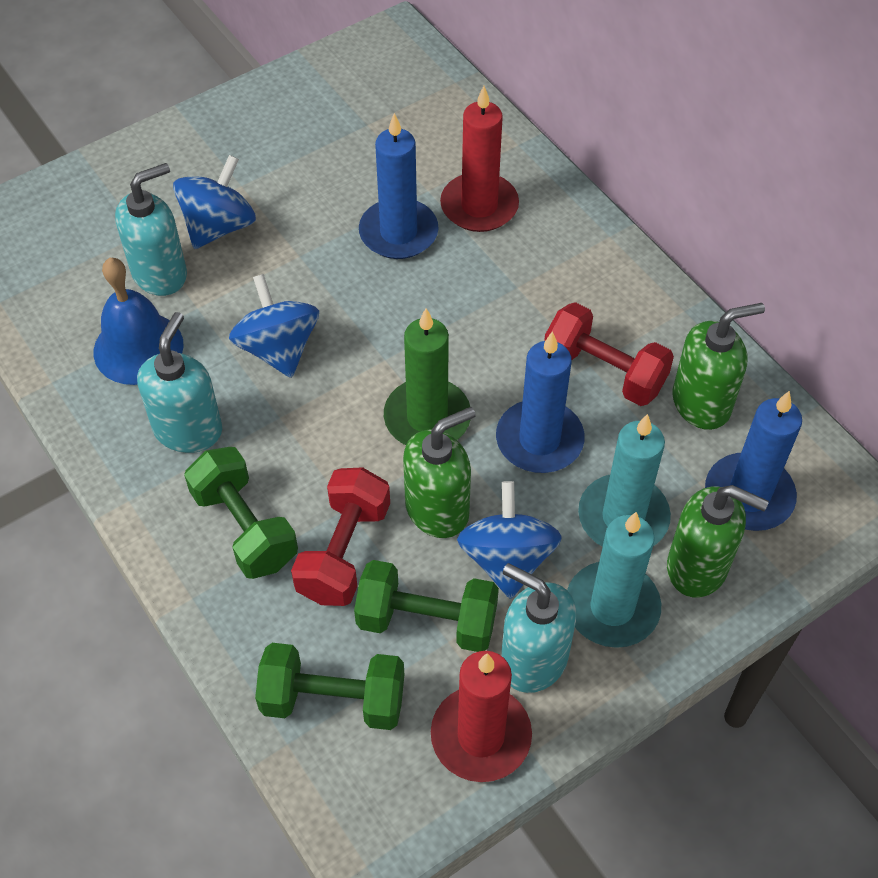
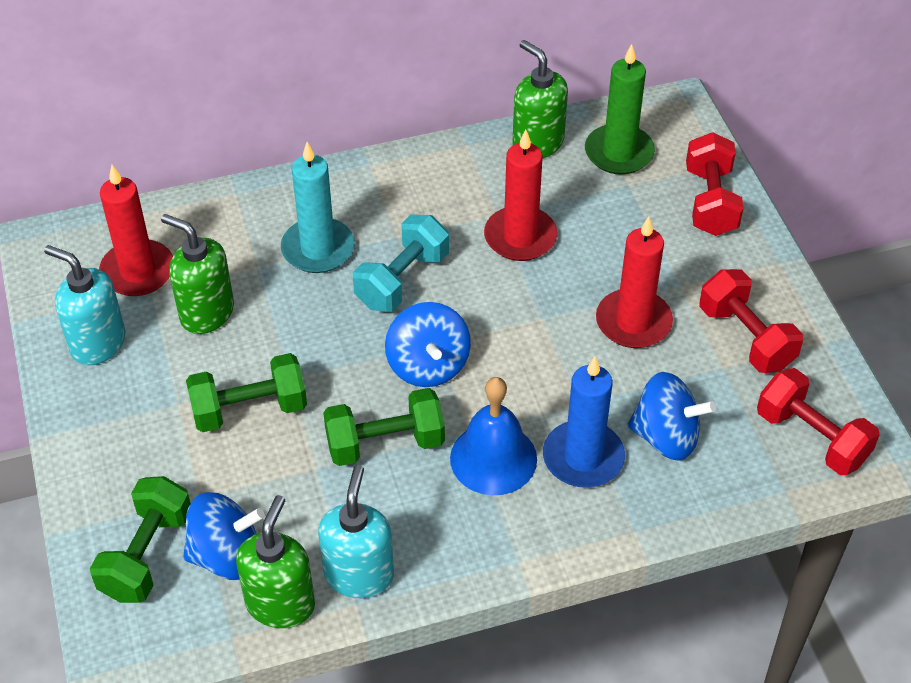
blue candle: [359,113,439,259] [496,331,585,473] [705,391,802,531] = 3 -> [543,356,625,488] = 1
red candle: [431,651,532,782] [440,86,519,232] = 2 -> [99,165,173,296] [484,130,558,261] [596,216,673,348] = 3
red dumbbell: [291,467,390,606] [544,302,674,406] = 2 -> [686,132,744,236] [699,269,803,373] [757,368,880,475] = 3
turquoise candle: [567,512,661,648] [578,414,671,547] = 2 -> [281,142,355,273] = 1
turquoise dumbbell: none = 0 -> [353,214,449,312] = 1
turquoise soap dispenser: [115,163,187,296] [137,312,222,453] [501,563,577,693] = 3 -> [44,245,125,365] [318,465,394,598] = 2

